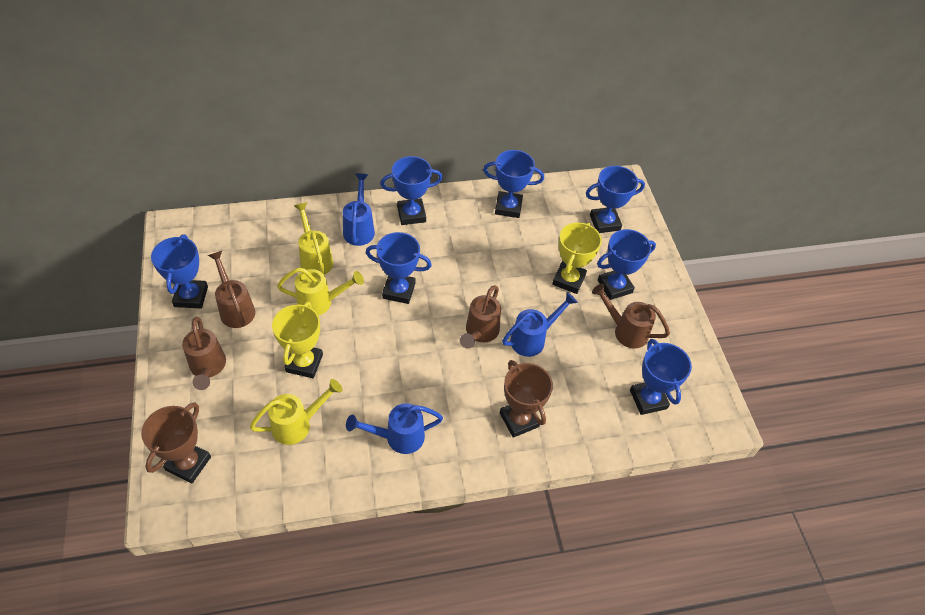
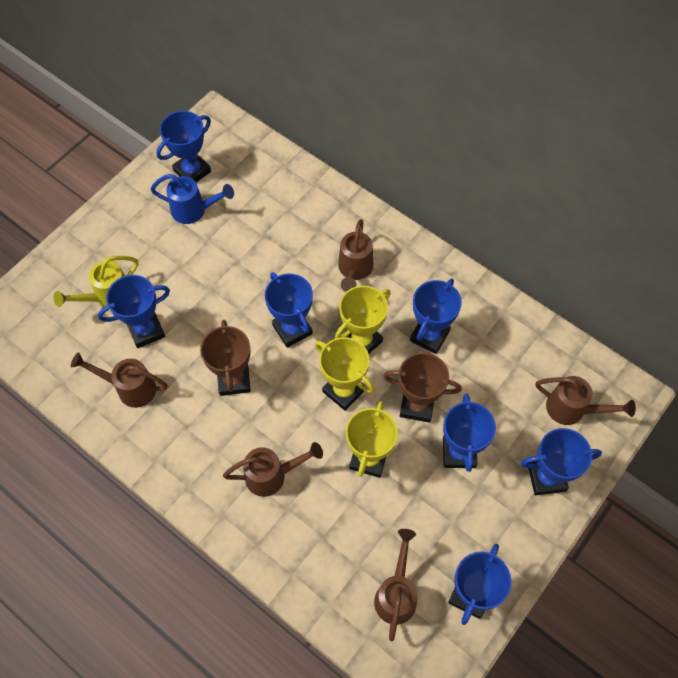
blue watering can: [343,173,375,246] [346,403,443,454] [502,292,578,357] = 3 -> [150,174,234,224] = 1
brown watering can: [182,317,226,390] [208,251,255,328] [460,285,501,349] [592,284,670,348] = 4 -> [71,352,167,408] [223,442,323,497] [338,219,373,292] [374,529,418,641] [536,376,636,425] = 5
yellow trophy: [272,301,323,378] [552,222,602,294] = 2 -> [315,337,374,411] [335,286,391,354] [346,401,398,478] = 3
yellow watering can: [250,379,342,445] [277,268,364,316] [294,202,333,275] = 3 -> [53,256,138,307] = 1

